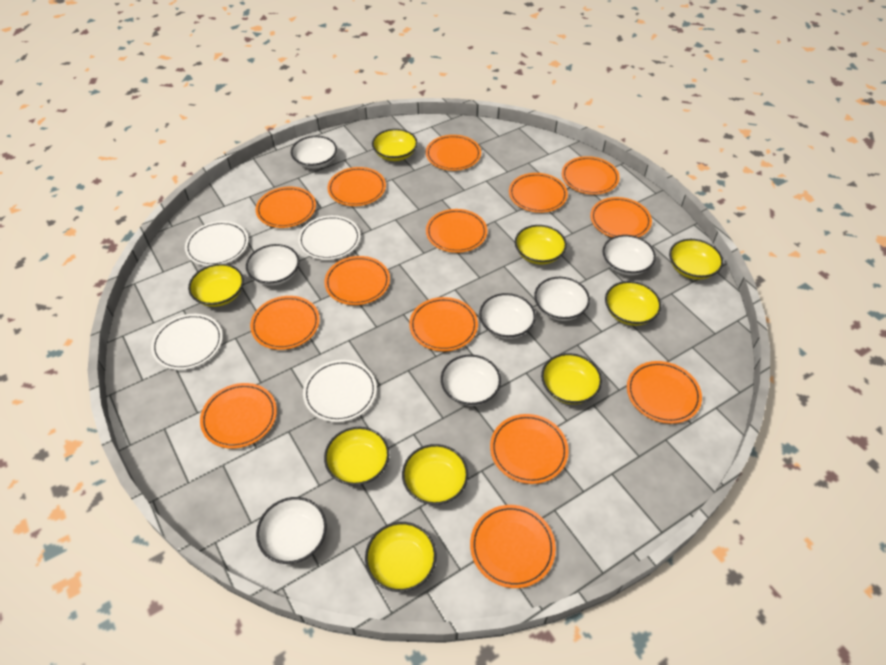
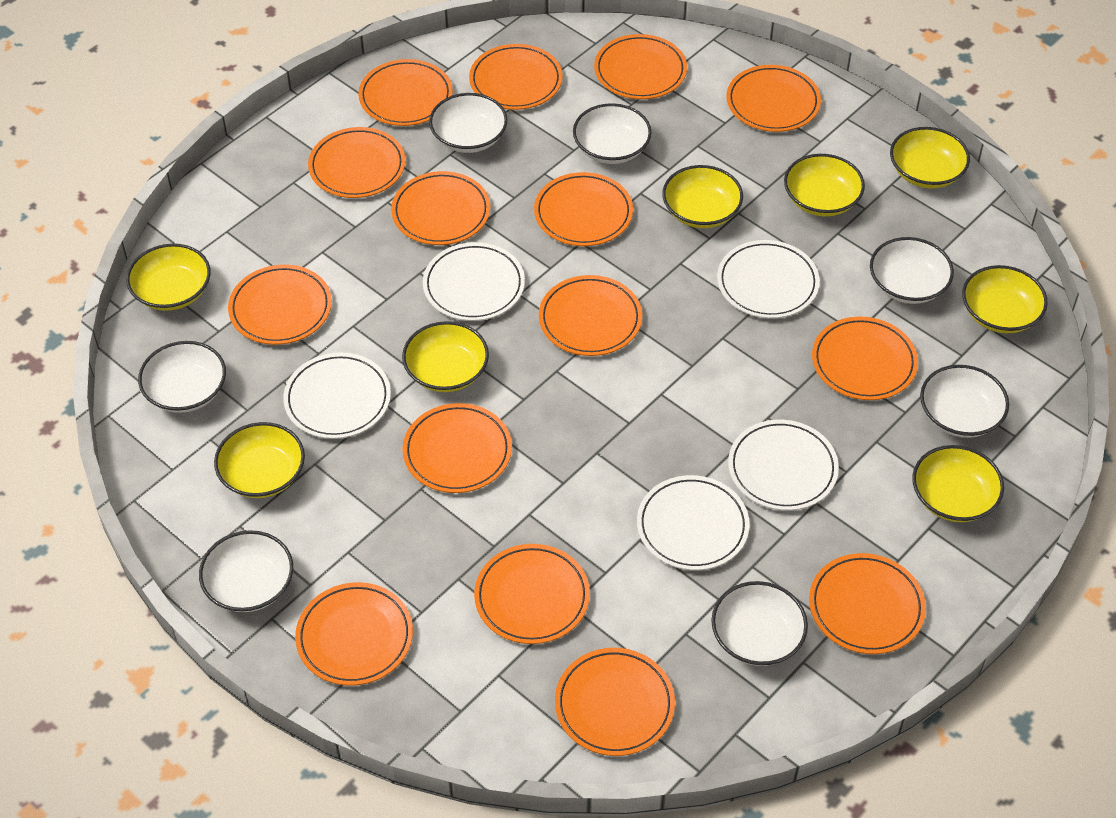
orange plate: [200,383,277,449] [250,296,320,350] [256,187,316,228] [324,256,390,305] [328,167,386,206] [409,297,478,351] [426,135,481,171] [426,209,487,253] [470,505,556,588] [490,414,569,484] [509,173,568,213] [562,156,620,195] [590,197,652,237] [627,361,702,424] = 14 -> [228,265,332,345] [295,582,413,686] [308,127,405,198] [358,59,453,126] [391,171,490,245] [402,403,512,493] [469,44,563,110] [474,544,590,644] [534,172,633,246] [539,275,642,356] [555,648,675,756] [594,34,687,99] [726,65,821,132] [809,553,926,654] [812,317,918,400] = 15
white plate: [151,314,223,370] [185,221,249,266] [298,215,361,260] [303,360,377,422] = 4 -> [283,352,391,439] [423,242,525,321] [637,475,750,570] [717,240,820,318] [728,420,839,511] = 5
yellow bowl: [188,264,244,307] [324,427,389,485] [365,522,437,592] [372,129,418,161] [402,444,468,505] [515,225,567,265] [541,353,602,404] [605,281,661,326] [669,239,723,280] = 9 -> [126,244,211,311] [214,422,305,498] [402,321,489,392] [662,165,743,228] [784,154,865,217] [890,127,970,188] [912,445,1004,522] [962,265,1048,333] = 8

